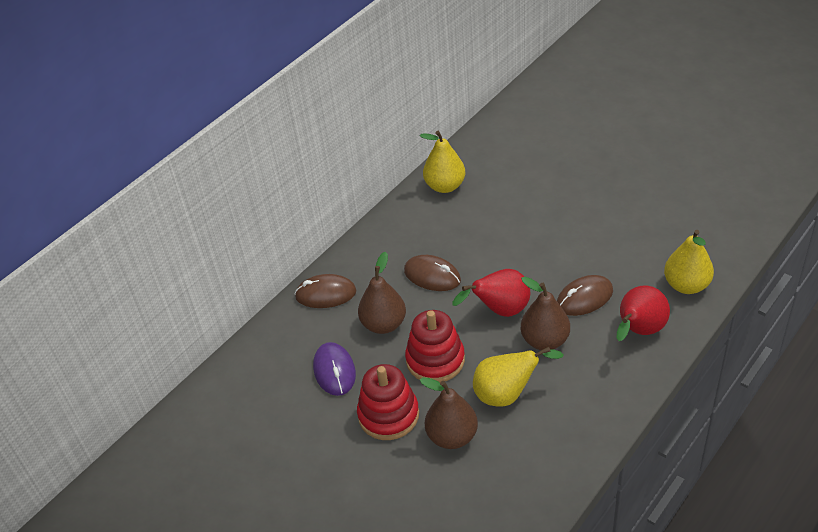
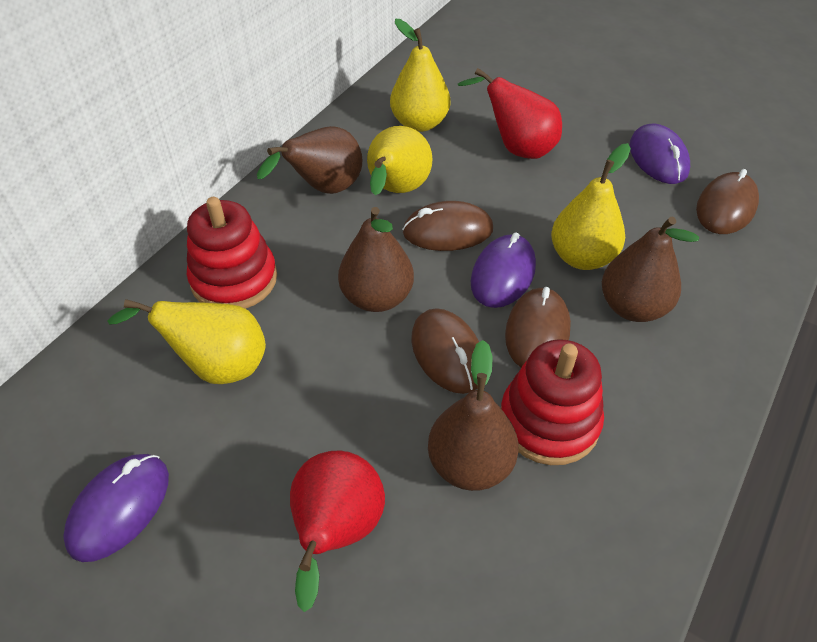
brown mouse: [295,274,356,308] [404,255,461,291] [557,275,613,316] = 3 -> [402,201,493,251] [411,308,479,394] [505,287,571,367] [696,169,759,234] = 4
brown pear: [358,252,406,334] [420,377,478,449] [521,277,570,350] = 3 -> [257,126,362,194] [338,207,414,312] [428,340,519,491] [602,217,699,322] = 4
purple mouse: [313,342,356,396] = 1 -> [63,454,169,562] [471,232,536,308] [630,124,690,184] = 3
yellow pear: [420,131,465,193] [473,347,564,407] [664,230,714,294] = 3 -> [108,299,266,384] [367,126,433,196] [390,19,450,132] [551,143,631,270] = 4

